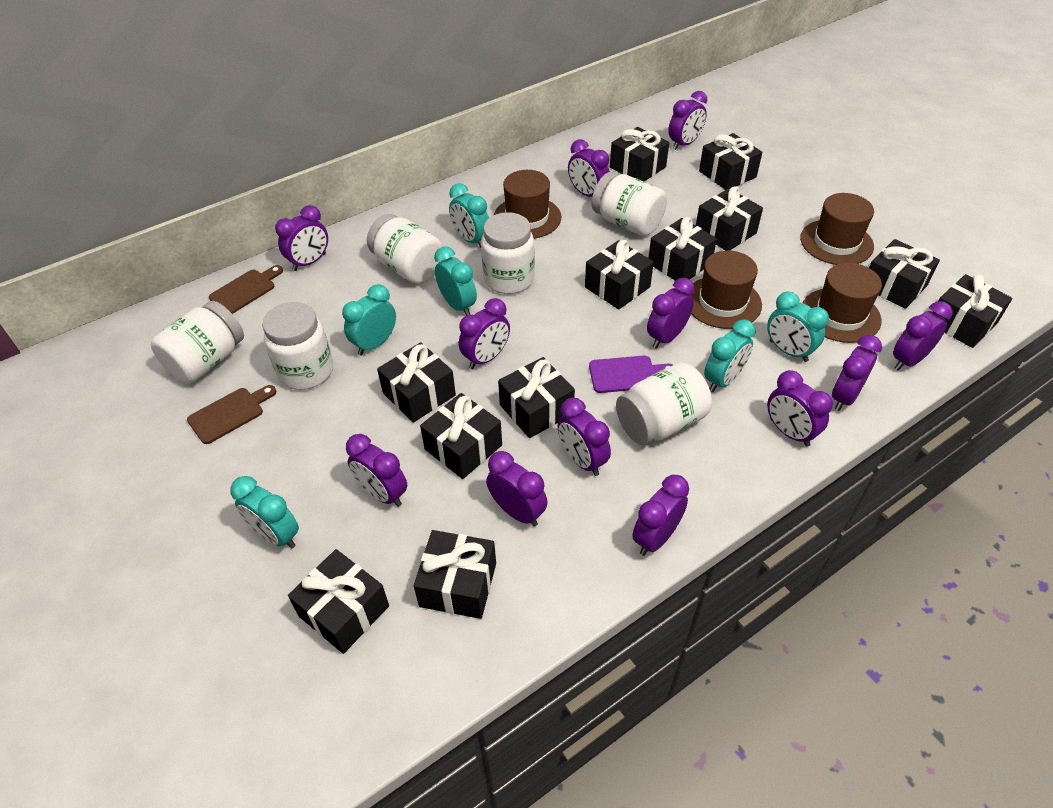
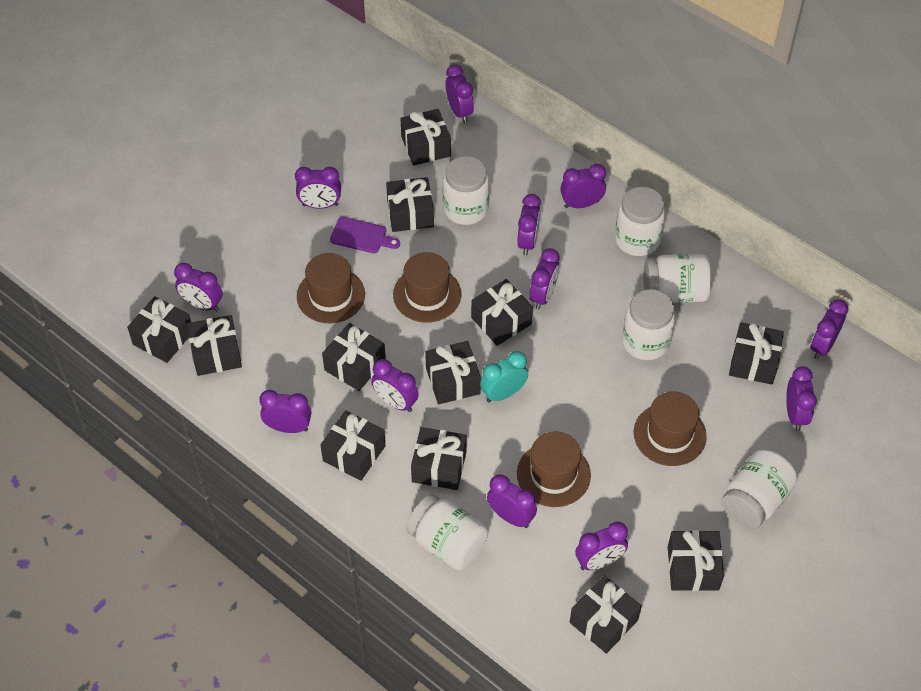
brown cutting board: [187,385,276,444] [209,265,283,314] = 2 -> none = 0
turquoise clock: [230,476,299,549] [342,284,396,355] [434,246,477,316] [449,183,489,248] [704,319,756,392] [767,291,829,362] = 6 -> [480,351,528,403] = 1

